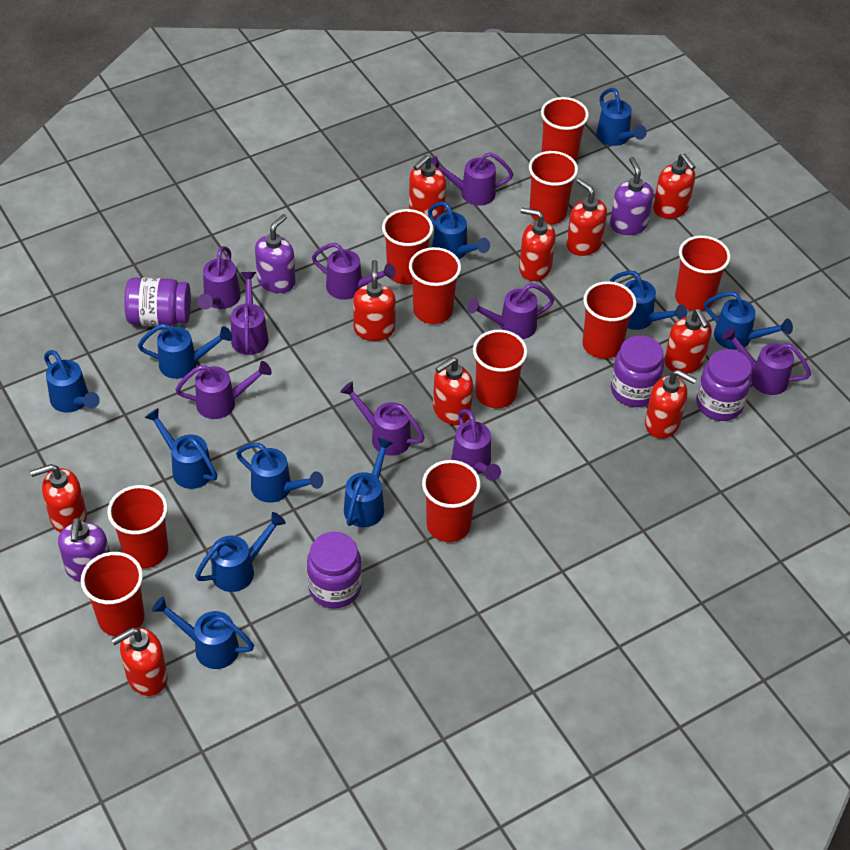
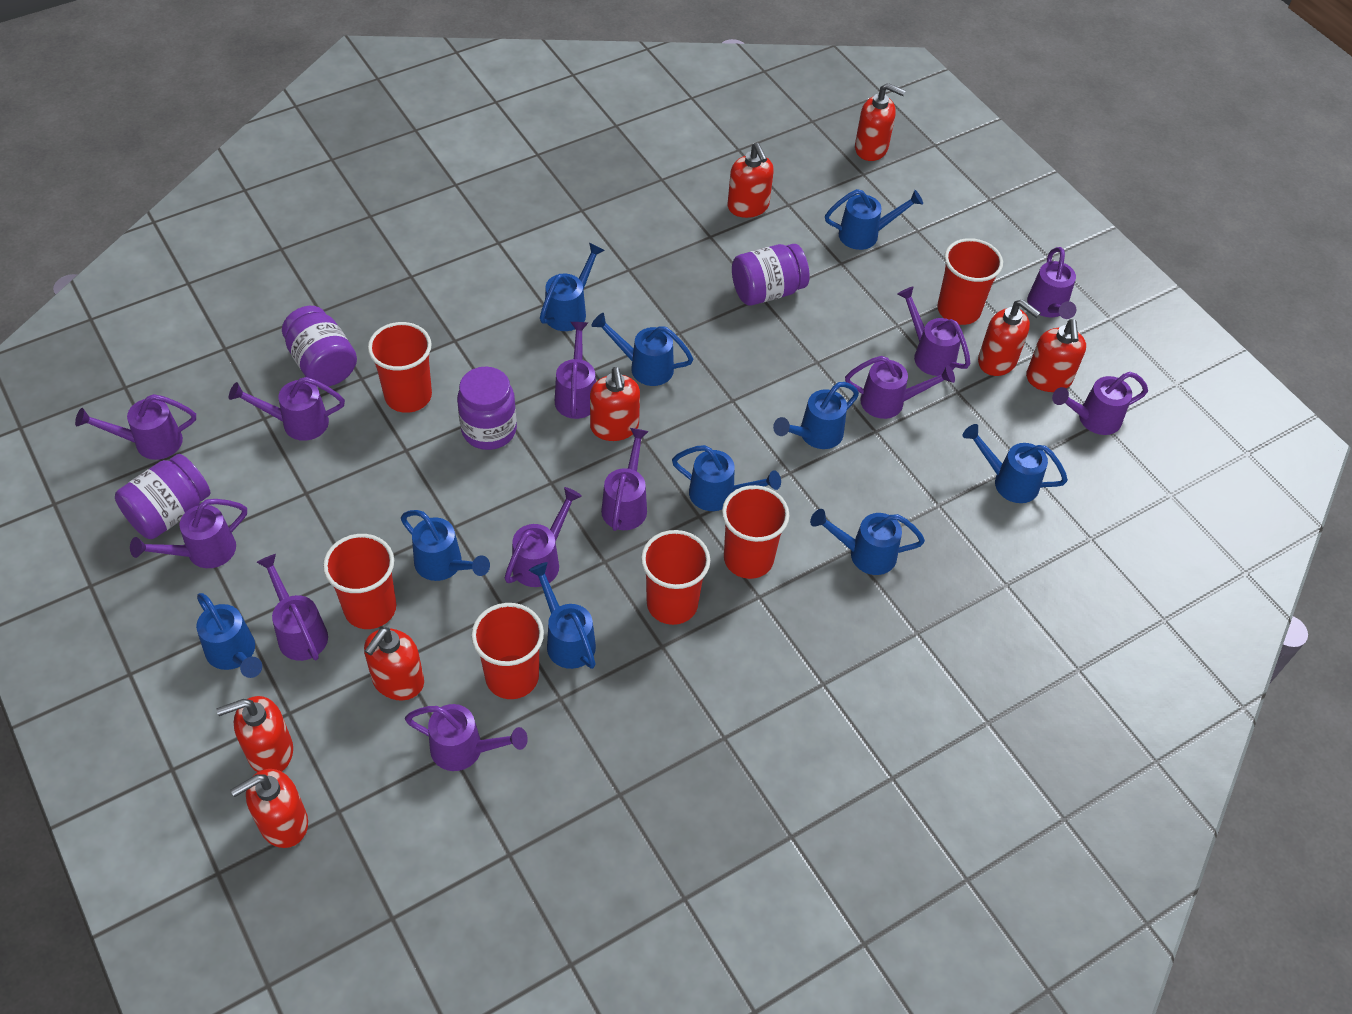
blue watering can: [44,350,100,413] [138,324,232,379] [144,408,217,489] [152,597,254,669] [195,512,286,592] [236,443,323,503] [344,438,393,527] [428,202,490,259] [596,88,647,146] [610,271,687,330] [704,292,793,350] = 11 -> [196,593,262,678] [401,510,490,581] [529,562,596,669] [540,243,605,331] [591,313,693,386] [672,445,781,511] [773,382,859,449] [810,509,925,575] [825,189,923,250] [963,424,1068,503] = 10
purple soap dispenser: [58,517,110,582] [255,214,296,293] [610,157,654,235] = 3 -> none = 0
purple watering can: [175,361,272,419] [197,246,241,310] [231,272,269,355] [312,243,396,300] [340,382,425,456] [431,152,513,206] [452,409,501,481] [467,283,554,339] [722,327,811,395] = 9 -> [75,394,196,460] [130,499,247,568] [229,377,345,441] [256,554,328,661] [405,704,528,771] [505,487,582,587] [555,322,596,419] [601,428,649,531] [845,356,955,419] [898,286,970,376] [1027,247,1076,319] [1052,372,1148,435] = 12
red cup: [81,552,145,637] [107,485,168,568] [382,209,433,285] [409,247,461,324] [422,460,481,542] [473,330,528,408] [529,151,578,225] [541,97,589,162] [582,281,637,359] [675,236,731,311] = 10 -> [323,534,396,629] [368,322,432,413] [471,603,544,699] [641,530,710,625] [722,485,789,579] [937,238,1003,325] = 6
red soap dispenser: [30,464,87,533] [111,628,168,696] [353,260,396,341] [409,155,446,220] [433,357,473,425] [519,208,556,281] [566,178,607,256] [645,370,697,439] [653,154,696,219] [664,309,712,374] = 10 -> [216,696,293,772] [231,769,308,848] [364,627,424,700] [590,367,640,441] [728,143,774,218] [855,83,906,161] [978,299,1041,376] [1026,319,1086,392] = 8

